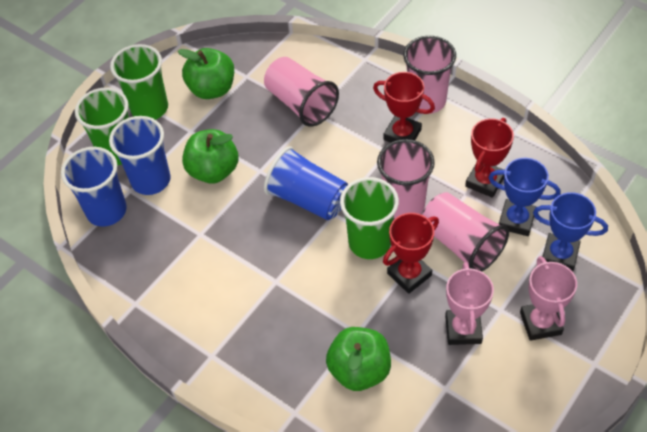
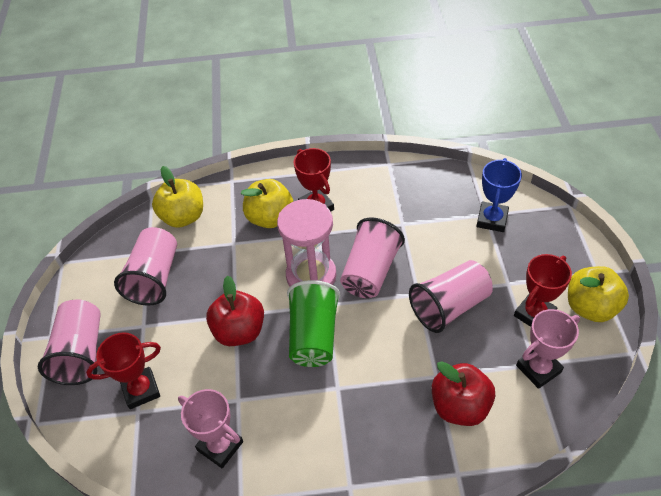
blue cup: [61,147,127,227] [109,116,171,195] [264,147,348,220] = 3 -> none = 0
blue trophy: [488,158,561,236] [533,192,608,272] = 2 -> [477,158,522,232] = 1
green apple: [178,48,234,99] [182,129,239,184] [326,327,391,391] = 3 -> none = 0
green cup: [75,88,129,166] [110,44,168,120] [340,177,399,259] = 3 -> [287,280,340,367] = 1
pink hourglass: none = 0 -> [277,199,336,286] = 1
red apple: none = 0 -> [206,275,264,346] [432,361,495,426] = 2
yellow apple: none = 0 -> [152,166,203,228] [241,179,293,228] [568,266,629,322] = 3

